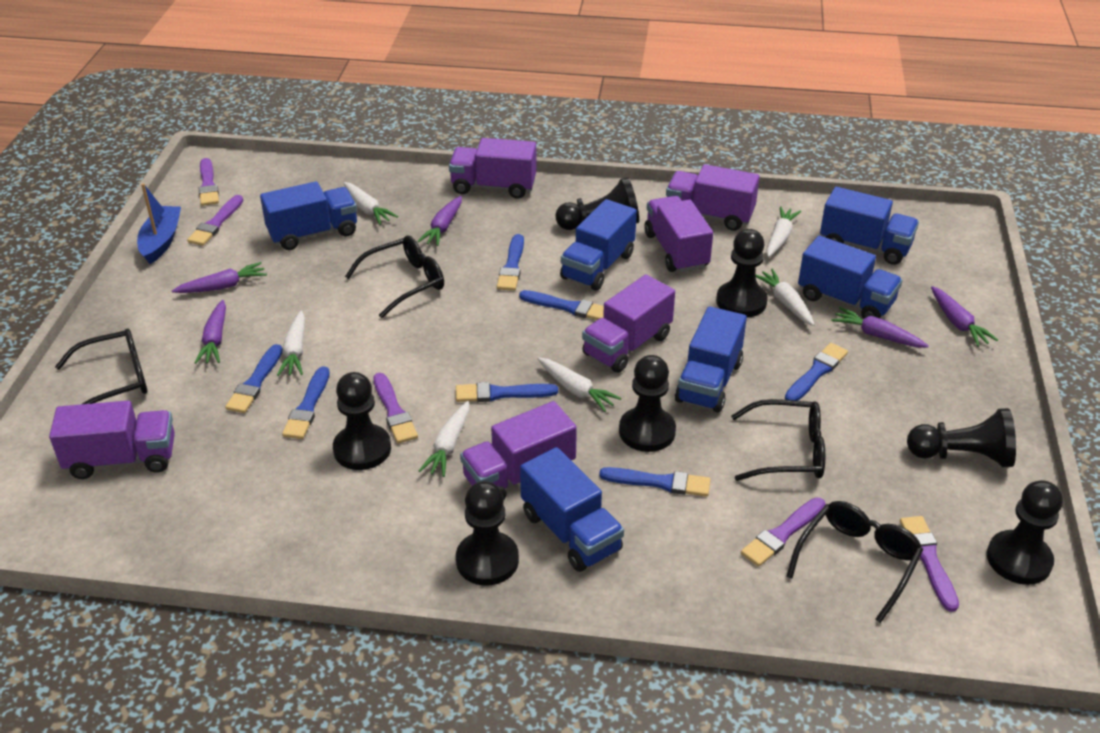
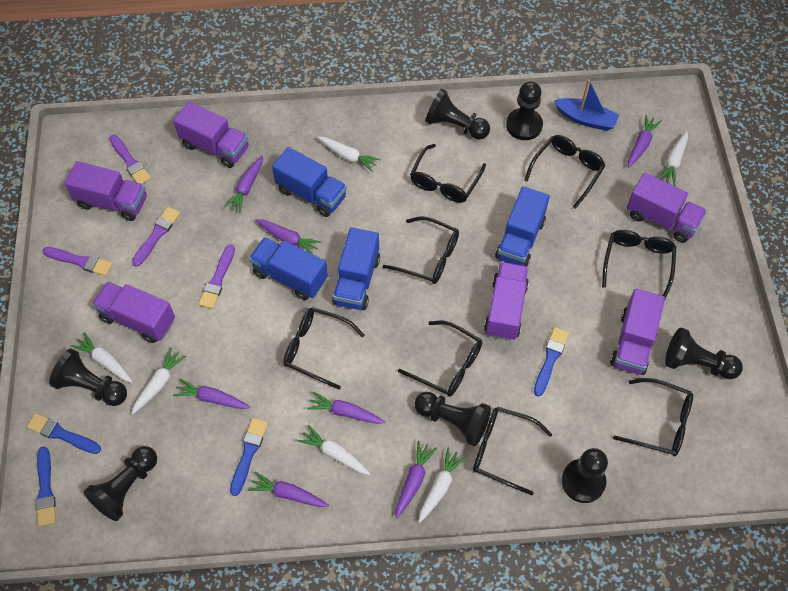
black glasses: [55,329,148,404] [345,235,444,318] [731,399,825,481] [786,501,923,623] = 4 -> [283,307,365,389] [383,216,459,284] [398,321,482,397] [410,144,486,203] [473,407,553,495] [524,135,605,209] [602,230,676,299] [613,378,693,456] = 8
blue brush: [225,344,283,413] [282,366,330,439] [456,382,558,402] [497,234,524,291] [519,290,604,320] [599,467,711,497] [785,343,848,401] = 7 -> [27,413,101,454] [35,446,56,527] [230,418,268,496] [534,327,569,397] = 4
blue truck: [260,181,357,250] [520,447,624,572] [560,199,637,290] [675,306,747,413] [798,236,902,319] [820,187,919,265] = 6 -> [249,237,328,300] [272,147,347,217] [332,228,380,310] [495,187,550,266] = 4
purple brush: [187,195,243,246] [199,158,219,206] [373,373,418,443] [741,497,826,567] [900,516,959,612] = 5 -> [43,247,112,276] [109,135,151,184] [132,207,180,267] [199,244,235,309] = 4
purple carrot: [172,262,267,293] [194,300,226,364] [417,196,462,246] [832,307,929,348] [931,286,998,347] = 5 -> [173,378,251,409] [224,155,263,213] [248,472,329,507] [255,219,322,254] [307,392,385,424] [396,441,437,518] [628,115,662,168] = 7

